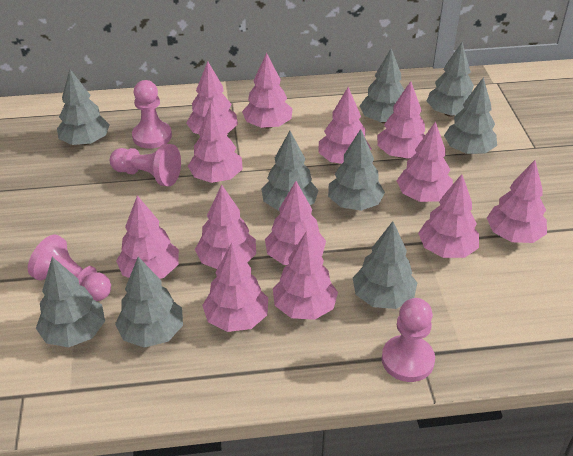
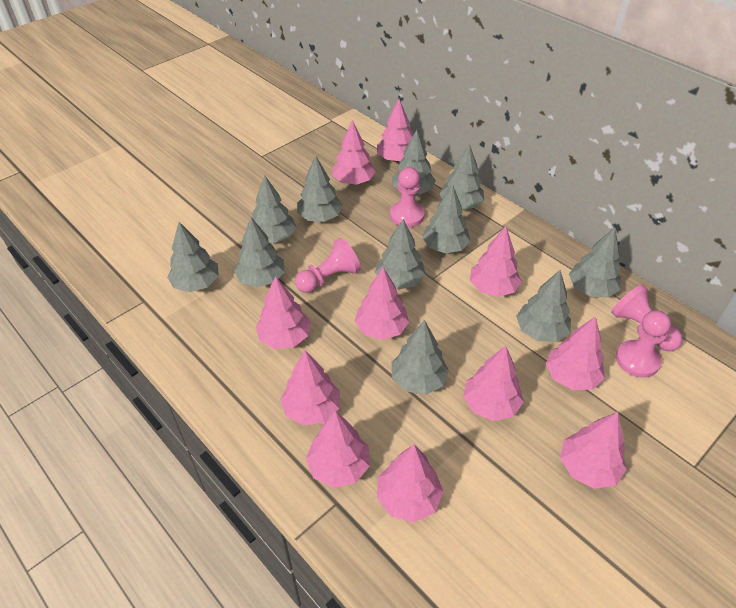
grey tree: [36,257,105,347] [57,69,110,145] [115,257,183,348] [261,131,318,211] [328,129,385,211] [353,221,417,309] [360,48,404,123] [427,42,474,117] [444,77,497,154] = 9 -> [167,222,219,292] [234,217,285,287] [252,175,296,243] [297,155,343,222] [375,219,426,289] [392,130,436,195] [392,320,449,395] [422,185,471,253] [439,144,484,209] [516,270,571,342] [569,227,621,298] = 11
pink tree: [116,195,179,279] [186,61,238,134] [188,104,243,183] [195,184,256,269] [202,242,268,332] [242,53,293,129] [265,181,326,265] [273,231,338,320] [318,87,372,164] [377,81,425,159] [397,121,453,202] [418,174,479,258] [487,160,547,243] = 13 -> [256,276,311,349] [280,350,340,426] [306,411,370,488] [332,120,375,185] [355,267,409,340] [377,99,413,162] [377,445,443,522] [463,346,524,421] [470,226,521,297] [546,317,605,390] [560,412,627,489] = 11

